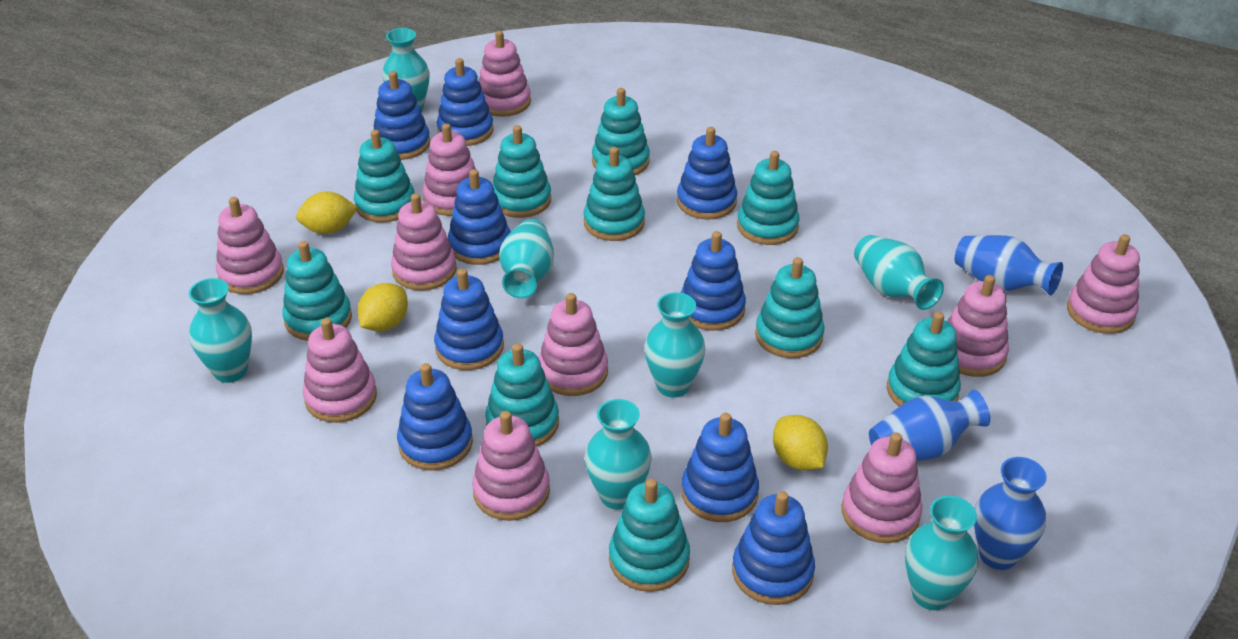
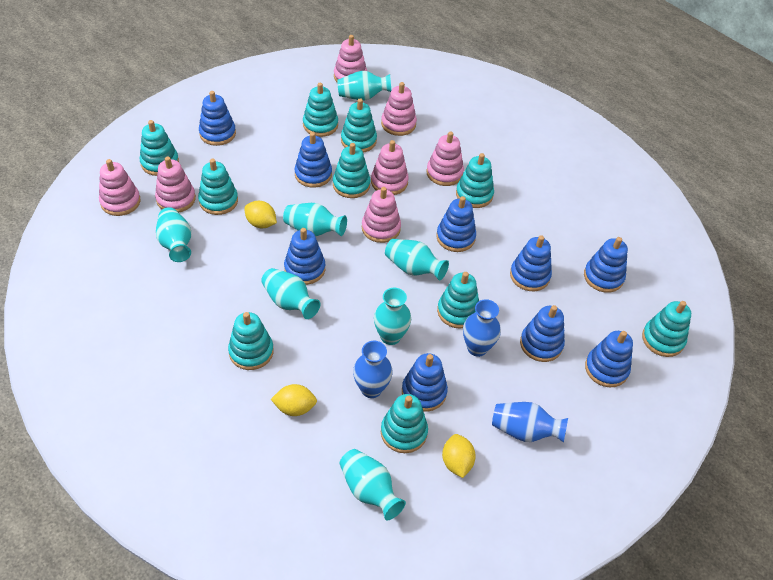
pink stacking toy: [216,197,284,294] [303,318,377,423] [391,193,457,291] [422,123,476,216] [472,411,550,521] [478,31,531,117] [539,293,608,396] [842,432,922,543] [947,275,1009,377] [1067,234,1140,334] = 10 -> [99,159,140,216] [155,156,196,213] [334,35,367,82] [362,187,401,243] [371,140,409,195] [381,82,417,136] [426,131,464,186] = 7

